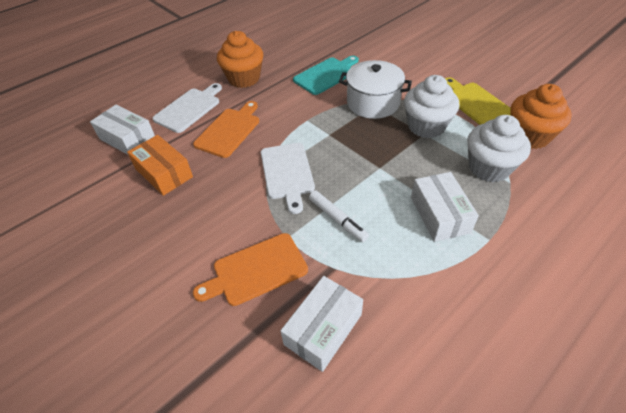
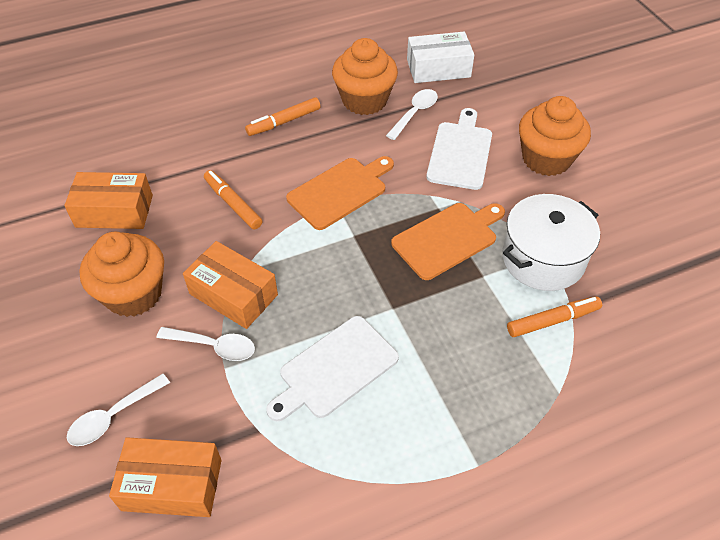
orange box: [127,135,193,196] = 1 -> [64,172,153,229] [109,437,222,517] [183,241,278,329] = 3
orange cupcake: [217,31,263,88] [510,84,572,149] = 2 -> [79,232,164,317] [332,38,398,115] [519,96,591,176] = 3
orange marker: none = 0 -> [204,170,262,229] [245,98,321,136] [507,296,602,337] = 3
turquoise cutting board: [293,56,359,95] = 1 -> none = 0
white box: [90,105,155,155] [281,276,363,372] [411,172,479,242] = 3 -> [407,32,474,83] = 1
white cupcake: [404,75,460,138] [467,115,531,182] = 2 -> none = 0
white marker: [309,190,369,242] = 1 -> none = 0
white spoon: none = 0 -> [67,374,170,446] [157,327,255,361] [386,89,438,140] = 3
yellow cutting board: [445,77,511,125] = 1 -> none = 0

